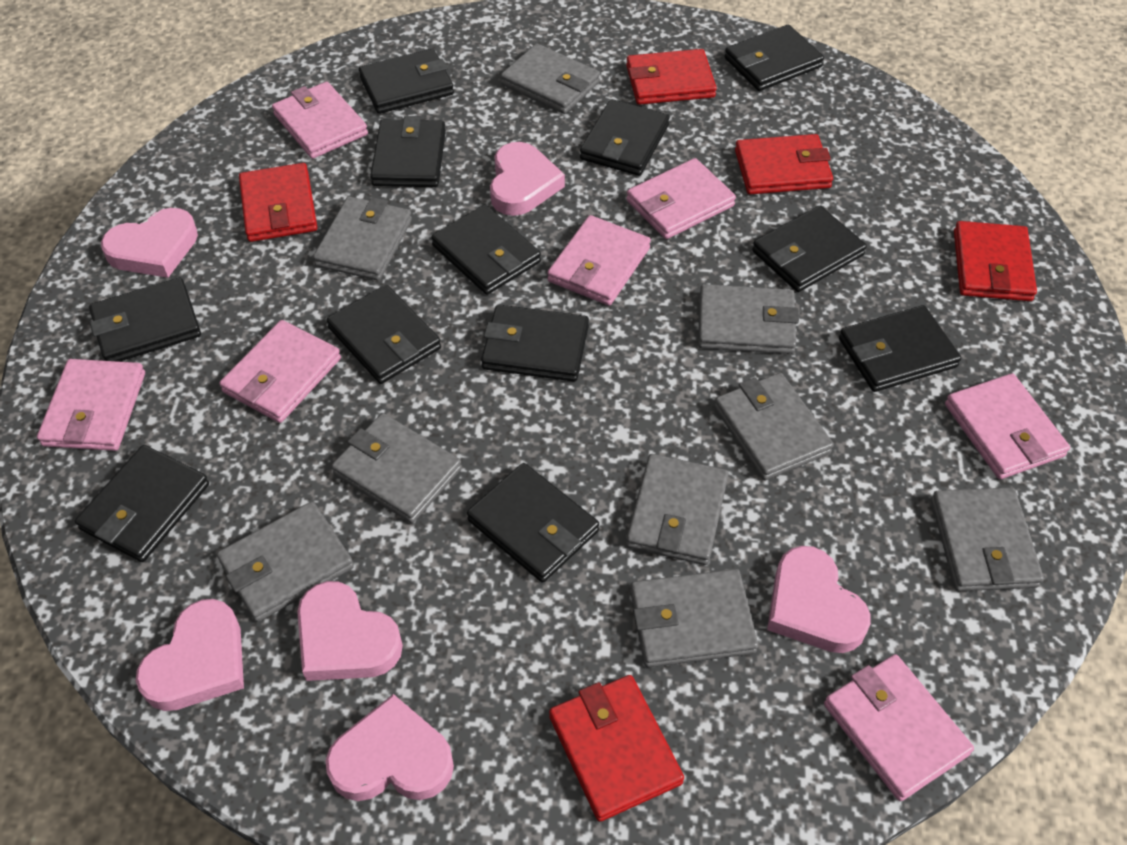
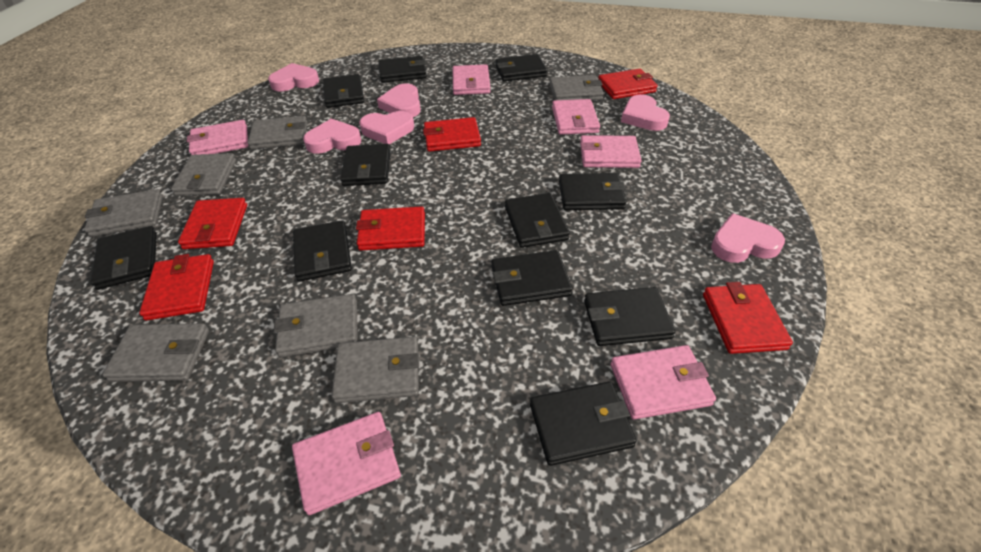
black wallet: [75,445,209,562] [89,278,201,362] [327,285,441,384] [359,49,454,114] [370,116,446,187] [431,205,541,295] [467,463,599,583] [481,305,589,382] [580,99,670,176] [724,25,824,91] [752,206,867,292] [839,305,961,392] = 12 -> [91,226,157,290] [293,220,352,282] [323,74,364,108] [340,144,391,186] [378,56,427,83] [491,250,573,306] [495,54,547,81] [505,193,570,248] [530,381,637,466] [559,173,626,210] [584,287,675,346] = 11
grey wallet: [217,501,354,622] [313,197,412,281] [331,413,462,523] [500,44,600,114] [626,454,728,565] [630,569,758,668] [698,284,799,354] [714,373,834,480] [931,487,1044,591] = 9 -> [84,189,163,237] [102,323,209,382] [171,153,236,196] [248,116,307,150] [274,294,358,357] [332,337,419,403] [549,75,604,101] = 7
pink wallet: [37,359,145,451] [219,320,341,423] [272,82,368,159] [547,215,651,306] [626,158,736,239] [824,654,974,801] [945,373,1070,479] = 7 -> [187,120,248,155] [292,412,401,515] [453,64,490,95] [552,99,600,135] [580,135,642,168] [611,345,716,420] = 6
red wallet: [239,163,317,242] [549,675,684,822] [626,49,717,105] [735,134,833,194] [954,221,1037,301] = 5 -> [139,254,214,321] [178,198,247,249] [356,206,425,251] [423,117,481,152] [598,69,658,99] [703,282,793,354] = 6

